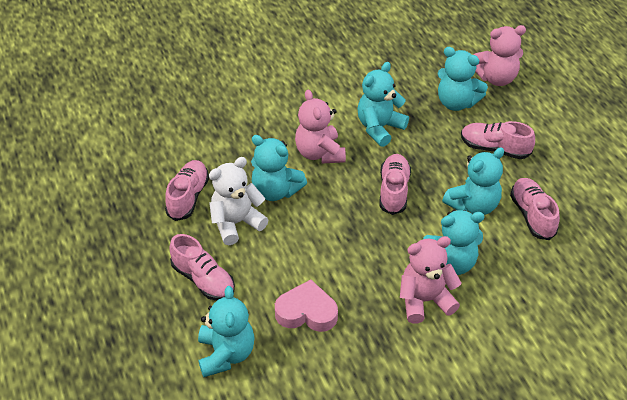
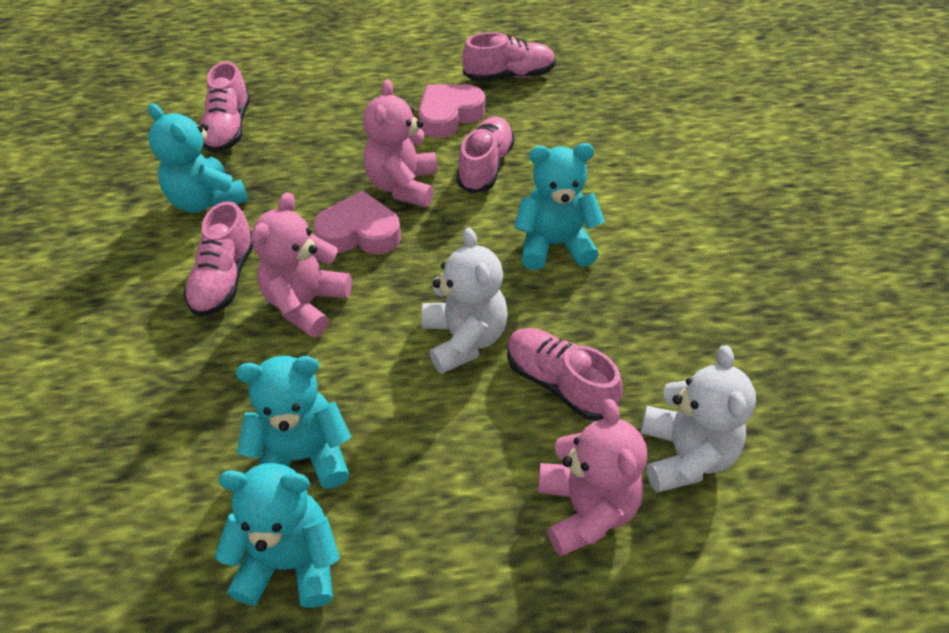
pink heart: [275,279,338,332] = 1 -> [314,191,401,254] [419,84,485,138] = 2
turquoise teddy bear: [198,286,255,377] [251,135,307,201] [357,62,409,147] [423,210,485,275] [437,47,488,111] [442,147,504,215] = 6 -> [148,103,249,213] [215,463,340,608] [236,356,351,489] [514,143,605,270] = 4
white teddy bear: [209,157,268,245] = 1 -> [422,227,508,374] [641,346,756,493] = 2

